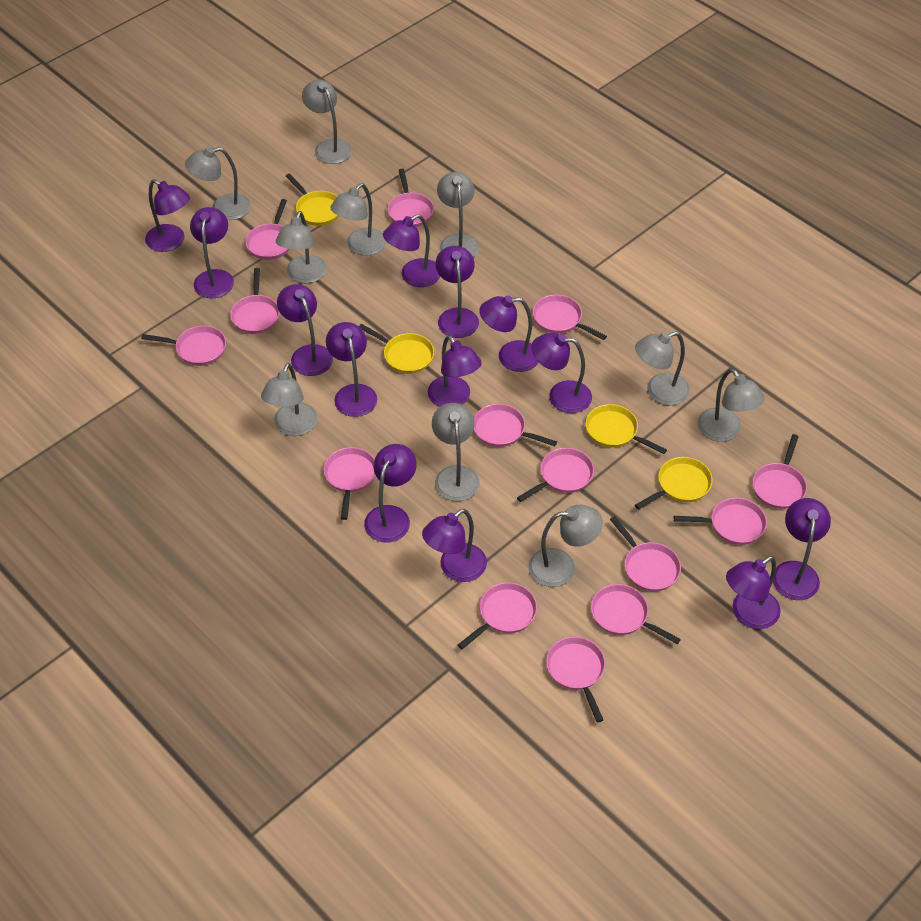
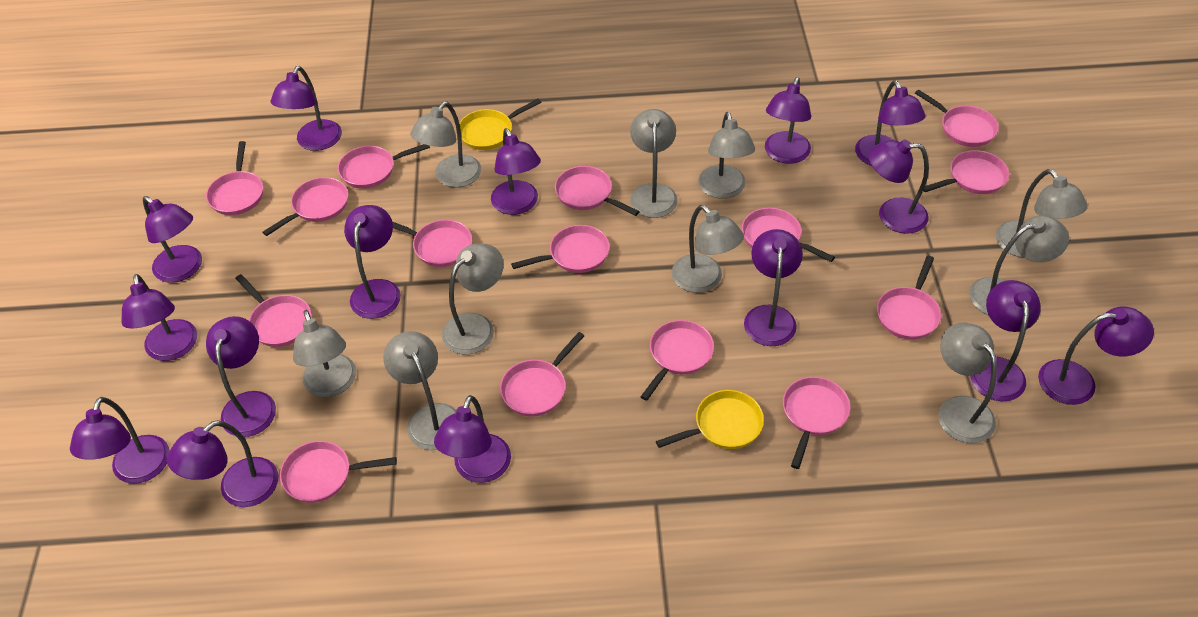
pink pan: [141,325,226,366] [230,268,280,334] [245,199,290,260] [323,447,375,520] [387,169,434,227] [458,582,537,649] [474,404,557,447] [517,448,594,502] [533,295,607,340] [546,637,605,722] [591,584,681,644] [610,516,681,591] [674,498,767,545] [753,434,807,509] = 14 -> [206,141,263,215] [235,274,311,347] [263,177,348,236] [280,441,397,503] [338,144,430,189] [392,220,472,267] [500,332,584,417] [511,225,610,273] [555,166,640,216] [641,320,714,401] [742,208,835,262] [783,377,851,469] [877,256,941,339] [915,89,999,147] [923,150,1009,194] = 15
purple lamp: [145,179,190,252] [190,207,234,298] [277,284,333,376] [326,322,377,417] [364,444,417,543] [383,214,440,287] [422,509,487,582] [428,335,482,407] [435,246,479,338] [479,295,539,372] [532,333,592,413] [726,556,781,629] [773,498,831,600] = 13 -> [70,397,169,484] [121,274,197,361] [143,196,202,283] [167,420,279,507] [206,316,276,437] [270,66,342,151] [344,205,401,319] [434,395,511,483] [491,128,541,215] [744,229,803,346] [765,77,811,164] [855,80,926,166] [868,139,929,234] [970,280,1041,401] [1038,306,1154,405] = 15
yellow pan: [286,173,339,226] [359,324,434,374] [586,404,667,454] [635,457,713,510] = 4 -> [459,98,542,150] [656,390,764,449] = 2

